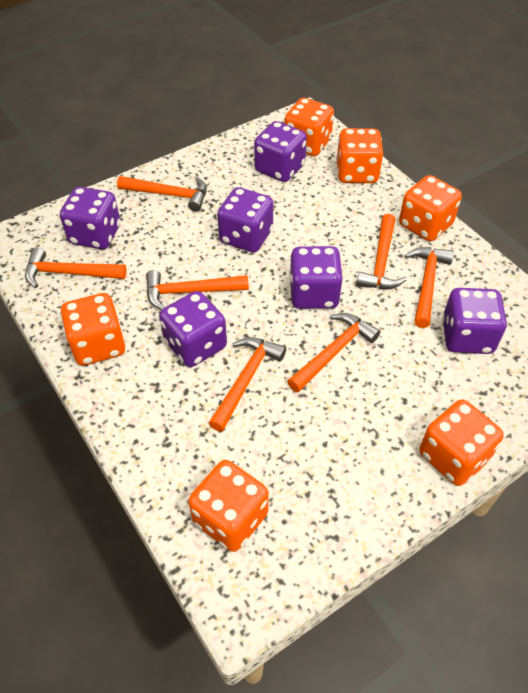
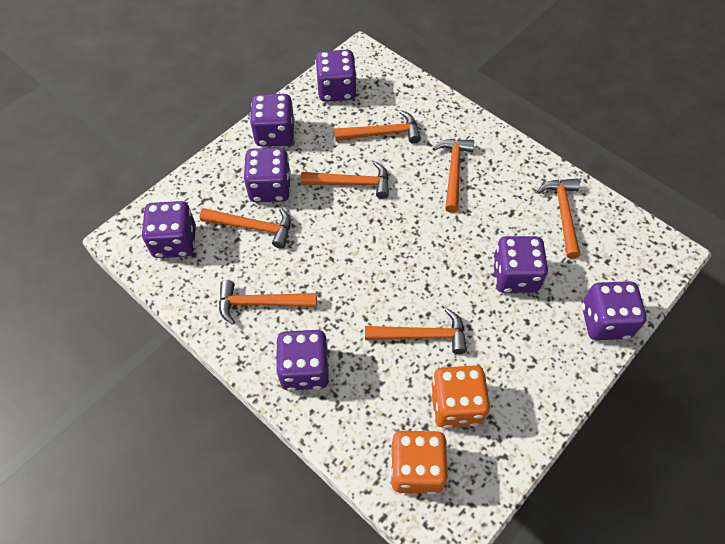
orange dice: [60,293,126,365] [188,460,269,552] [284,98,334,156] [336,128,383,183] [399,175,462,241] [420,399,504,486] = 6 -> [390,430,448,494] [430,365,490,428] = 2
purple dice: [60,187,120,249] [159,291,227,367] [217,187,273,253] [254,121,307,182] [289,246,343,309] [442,288,507,354] = 6 -> [142,201,196,258] [244,148,291,202] [250,94,295,146] [276,330,330,391] [315,50,357,102] [493,236,548,293] [582,281,647,340] = 7

